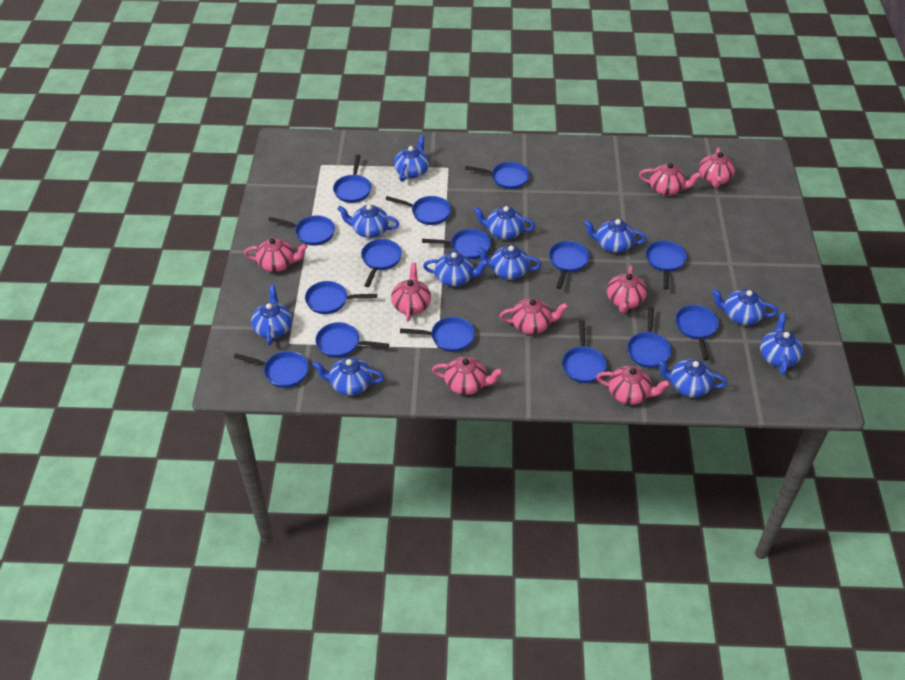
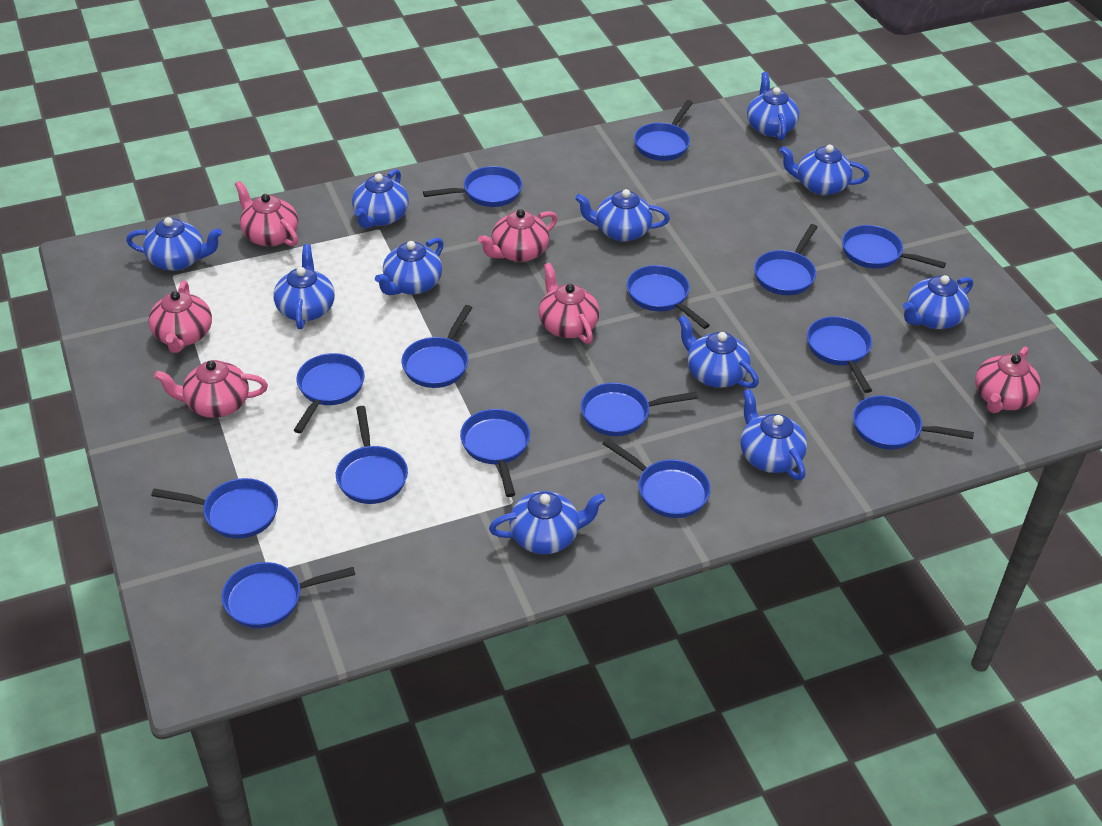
pink teapot: [244,238,307,272] [391,263,431,321] [432,357,503,395] [499,298,568,334] [596,366,670,405] [607,266,647,313] [639,163,701,196] [699,147,735,188] = 8 -> [149,281,212,353] [154,360,268,418] [235,181,298,247] [478,209,557,262] [539,263,600,344] [975,347,1041,413] = 6

